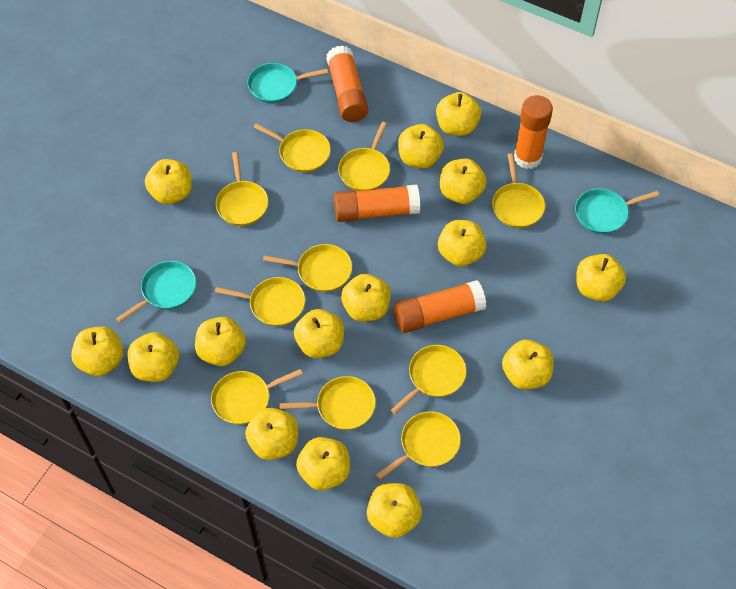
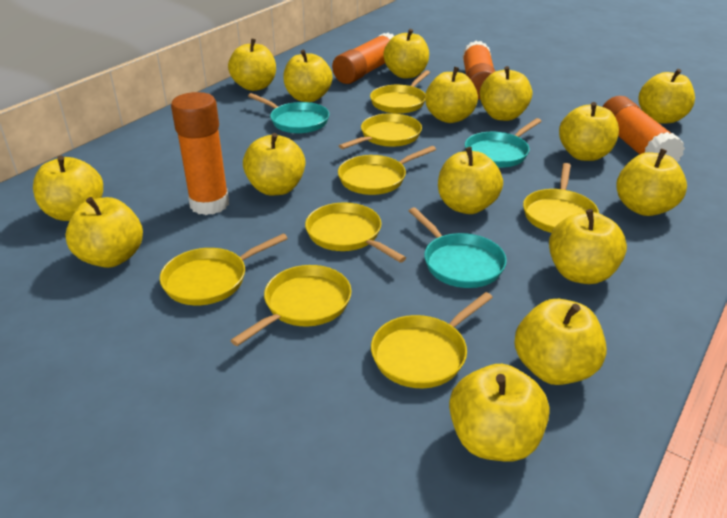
yellow pan: [211,369,303,425] [215,277,305,326] [216,152,268,226] [254,123,331,172] [263,244,352,292] [279,376,376,430] [338,122,390,191] [376,411,461,479] [391,345,467,414] [492,153,545,228] = 10 -> [160,233,288,305] [230,265,352,346] [305,202,406,263] [338,146,436,195] [339,113,422,149] [370,70,430,114] [371,292,493,388] [523,163,599,233] = 8

